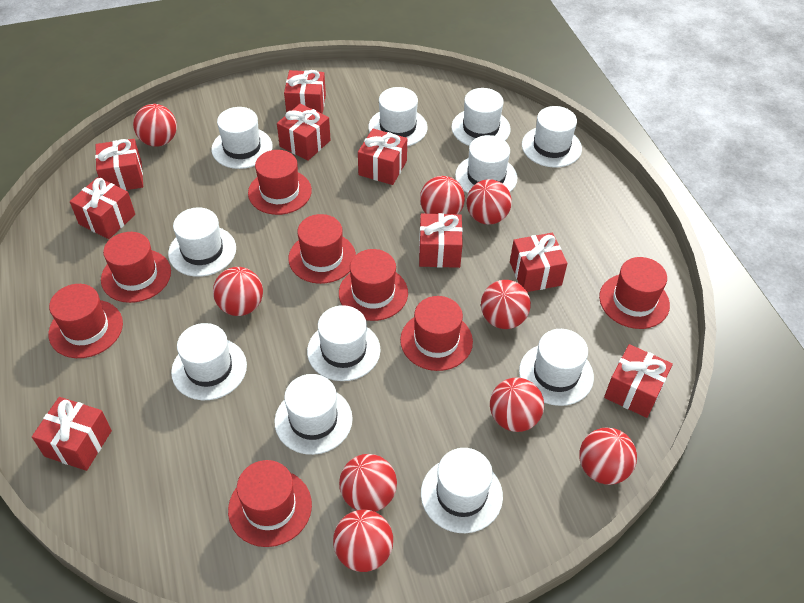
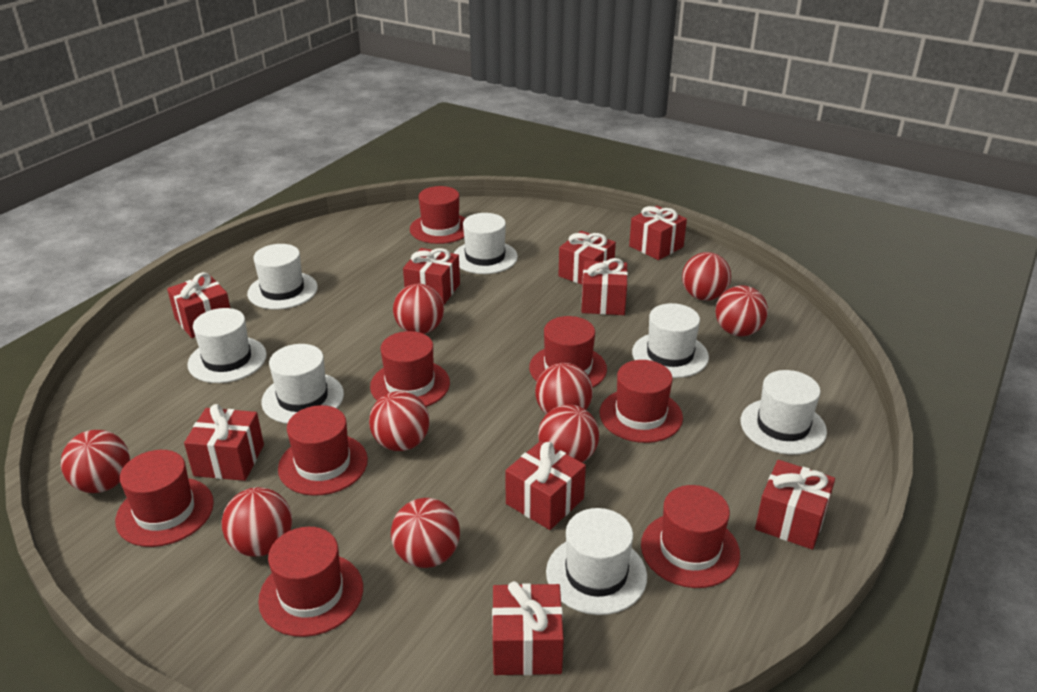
white hat: [168,207,236,277] [171,323,247,400] [211,107,273,169] [274,374,353,455] [307,305,380,381] [368,87,427,146] [421,448,503,533] [452,88,510,146] [455,135,518,193] [519,329,594,406] [522,106,582,167] = 11 -> [187,308,267,383] [247,244,318,309] [261,344,344,424] [454,213,518,274] [546,508,647,615] [632,303,709,378] [740,370,827,455] = 7

